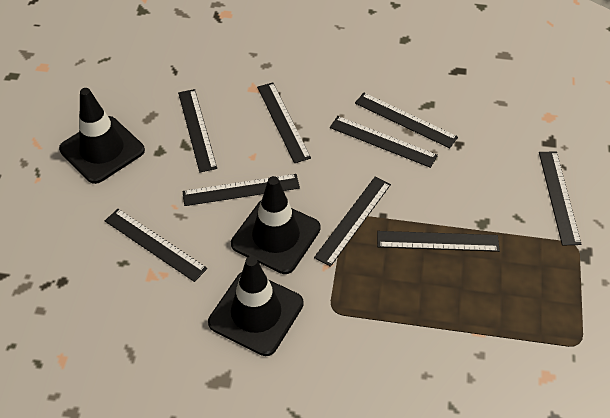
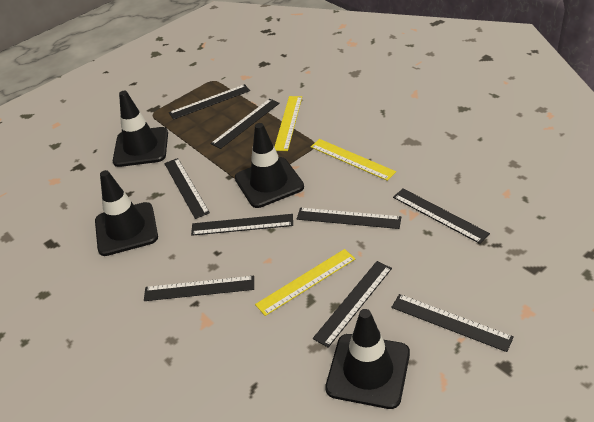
black traffic cone: [59,88,145,184] [208,256,304,356] [231,176,321,274] = 3 -> [95,170,158,256] [113,91,168,167] [235,123,304,208] [325,309,410,409] = 4
yellow ruler: none = 0 -> [255,249,355,316] [274,96,302,151] [311,139,396,181] = 3

